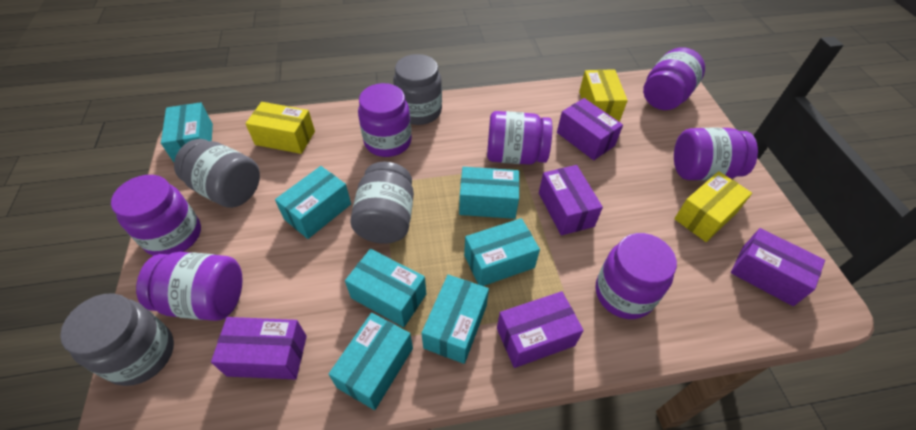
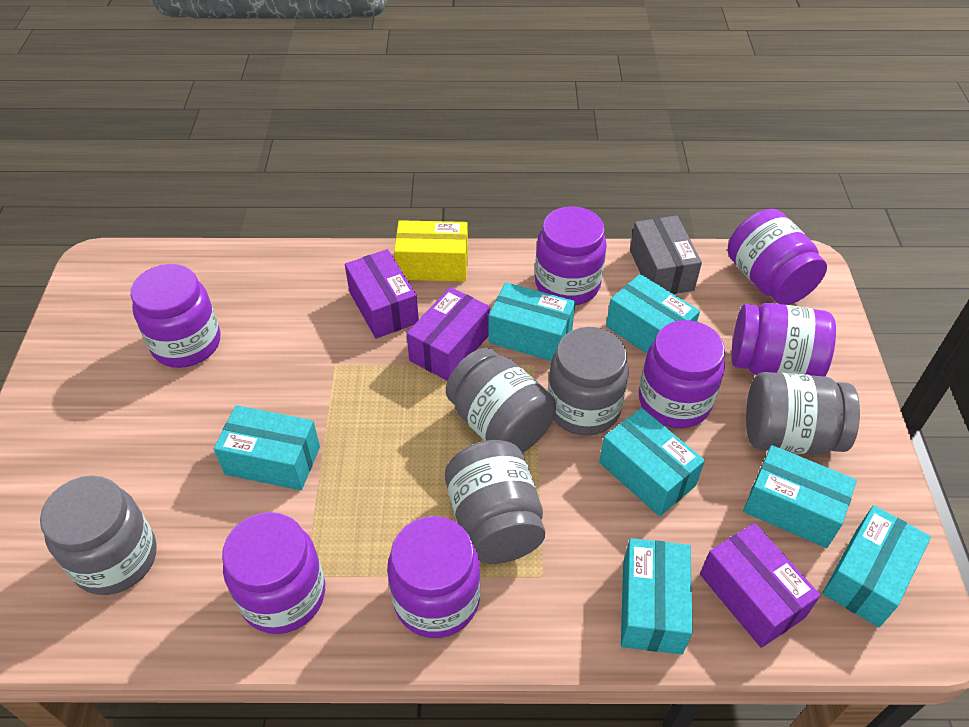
grey box: none = 0 -> [630,216,702,294] = 1
grey jar: [60,293,174,386] [174,139,260,208] [350,162,414,244] [393,54,442,125] = 4 -> [40,476,156,595] [445,440,545,564] [446,348,556,453] [548,327,629,436] [746,372,860,455] = 5
purple box: [211,317,307,379] [497,291,584,368] [539,165,603,235] [557,98,623,160] [731,228,825,306] = 5 -> [345,249,419,339] [406,287,490,381] [700,523,821,648] = 3
yellow box: [245,102,315,154] [579,69,628,122] [674,171,752,242] = 3 -> [394,220,468,282] = 1

